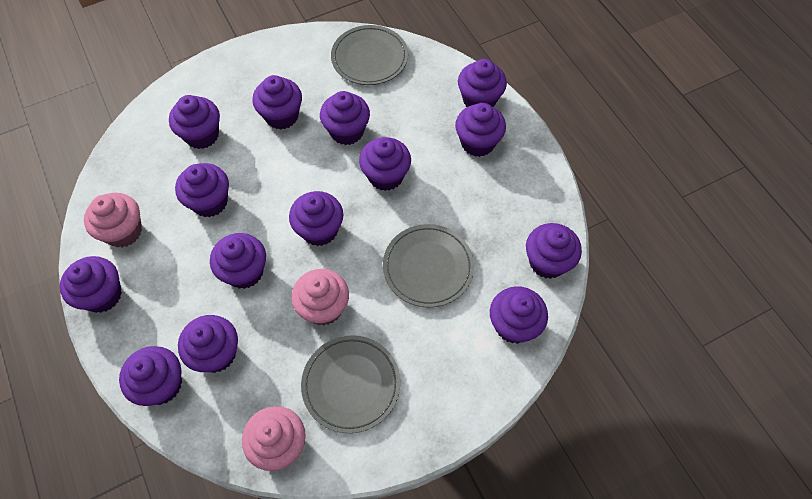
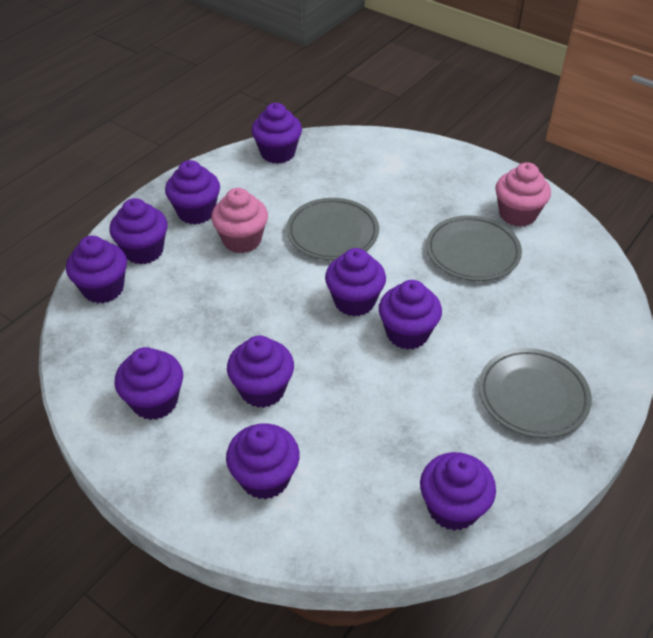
pink cupcake: [84,193,142,248] [242,406,306,471] [291,269,349,326] = 3 -> [211,188,268,253] [495,162,551,227] = 2
purple cupcake: [60,256,122,313] [119,346,182,406] [169,95,220,149] [175,163,229,217] [178,315,238,373] [210,233,266,289] [252,75,302,130] [289,191,343,246] [320,91,370,145] [359,137,411,191] [455,103,506,157] [458,59,507,107] [490,286,548,344] [526,223,582,279] = 14 -> [66,236,127,304] [109,198,167,264] [115,347,183,420] [165,160,220,225] [226,423,300,500] [227,336,294,408] [251,103,302,164] [325,248,386,316] [379,280,442,350] [420,452,496,531] = 10

